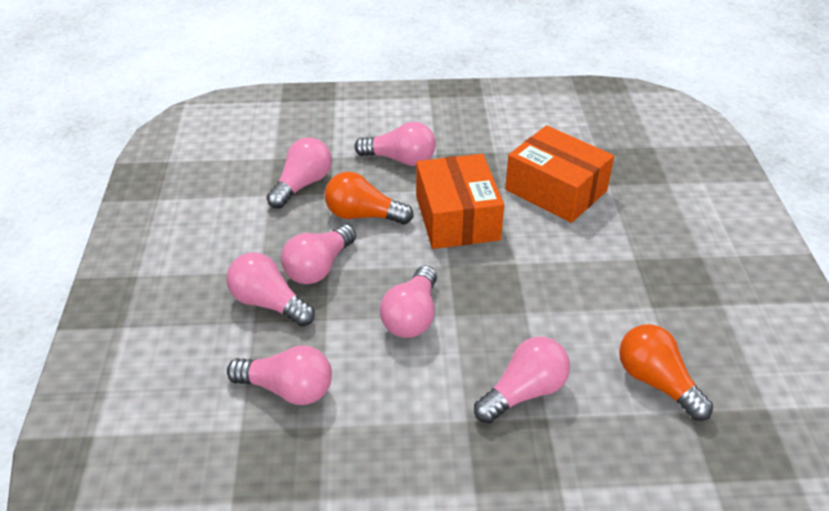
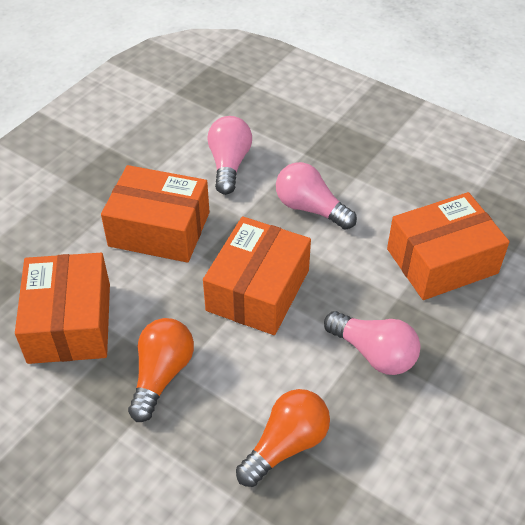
orange box: [416,154,504,249] [505,125,614,223] = 2 -> [15,253,110,364] [101,165,210,263] [203,216,311,335] [387,192,510,300] = 4
pink light bulb: [226,252,315,327] [227,345,332,405] [266,137,332,209] [281,224,356,284] [354,122,436,166] [380,266,437,338] [474,337,570,423] = 7 -> [207,116,252,195] [276,162,357,230] [324,311,420,375] = 3

